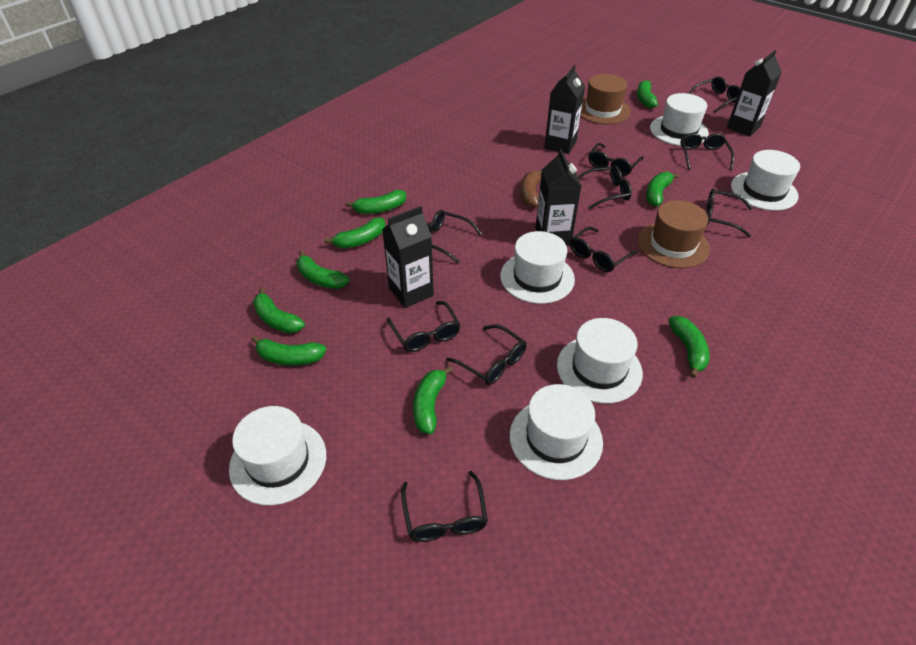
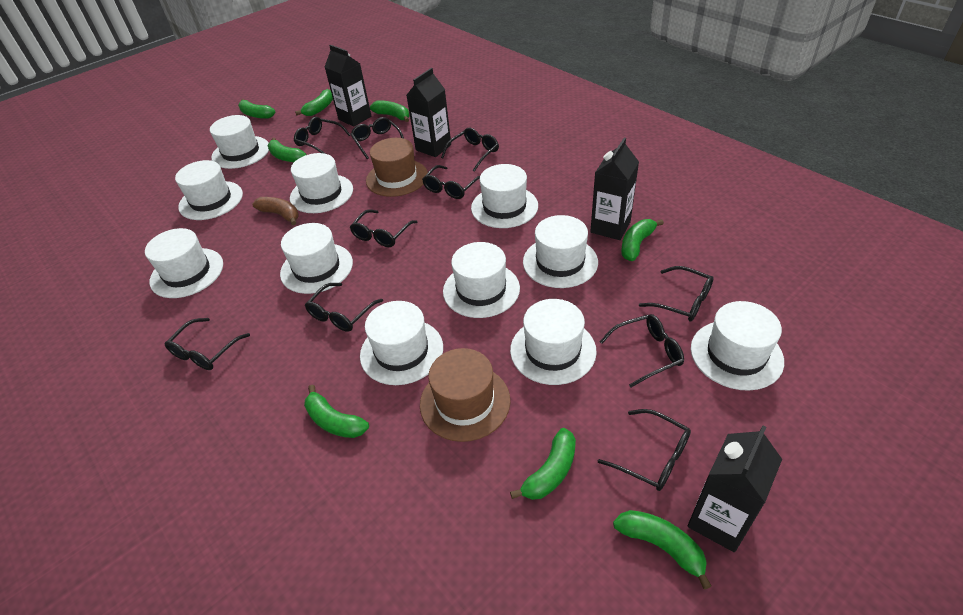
green banana: [251,336,327,365] [253,288,305,333] [297,251,349,289] [324,218,385,249] [345,190,406,214] [413,366,453,434] [637,80,658,108] [646,172,679,207] [669,316,710,378] = 9 -> [238,99,276,119] [268,138,306,162] [295,89,333,116] [304,385,369,438] [370,101,410,122] [510,428,576,500] [613,510,712,589] [621,219,664,261] = 8
white hat: [229,406,326,505] [500,231,575,304] [510,384,603,480] [557,318,643,403] [650,93,709,146] [731,150,800,211] = 6 -> [145,228,223,298] [175,160,243,220] [210,115,269,169] [280,223,353,294] [290,153,353,213] [360,301,443,385] [443,242,520,318] [471,164,538,228] [510,299,597,385] [523,215,598,288] [691,301,784,391] = 11

